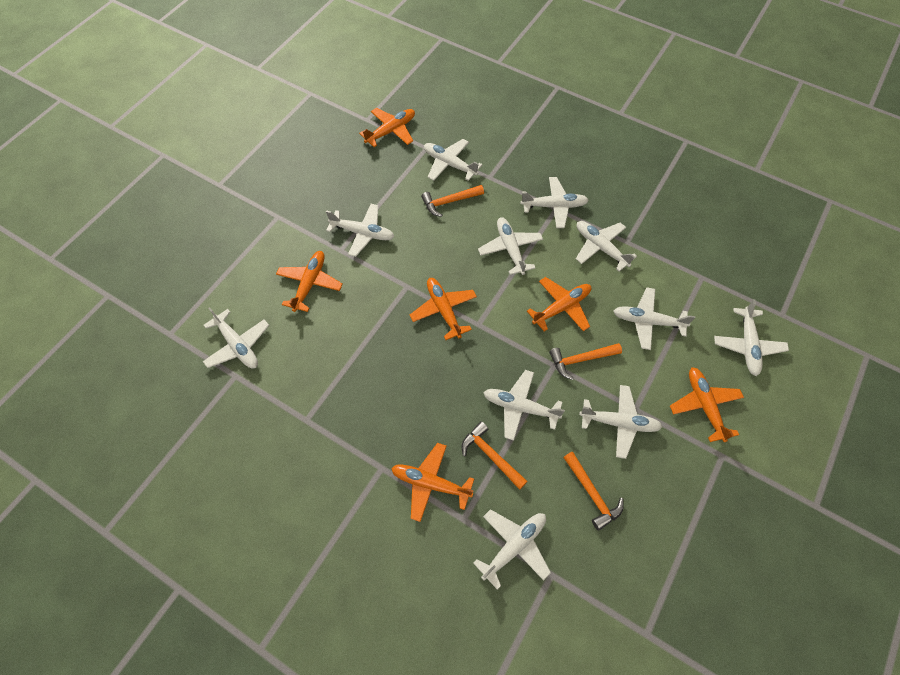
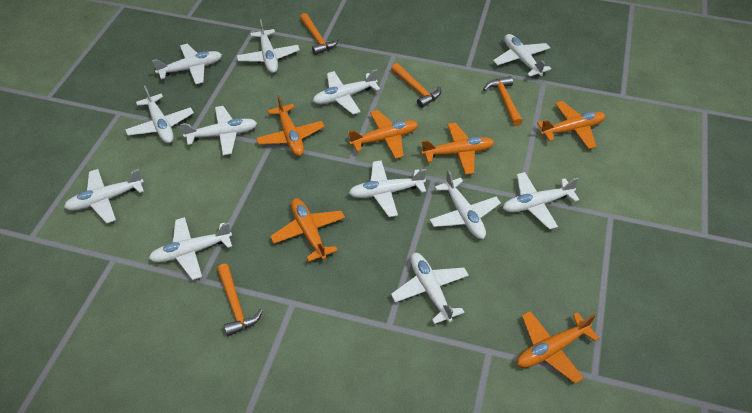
white plane: [203,307,269,368] [326,204,394,257] [424,139,482,181] [473,509,551,590] [478,217,543,275] [483,370,565,441] [520,177,589,228] [576,221,637,272] [579,385,662,459] [613,288,695,350] [714,299,789,376] = 11 -> [64,169,144,223] [125,86,194,143] [149,217,232,280] [152,44,222,84] [180,106,257,155] [237,19,300,73] [313,69,380,114] [349,160,426,217] [391,253,469,324] [430,170,501,239] [493,34,551,77] [503,172,579,230] = 12

